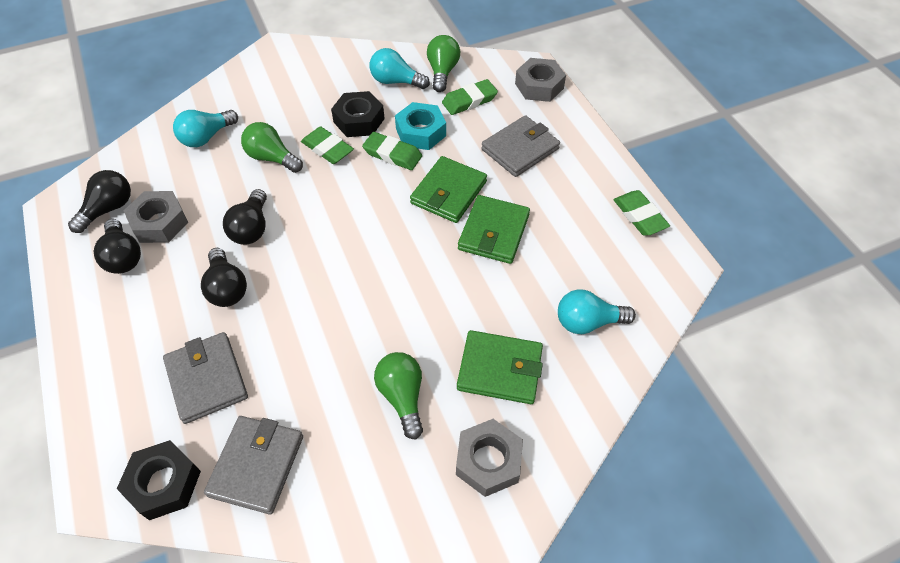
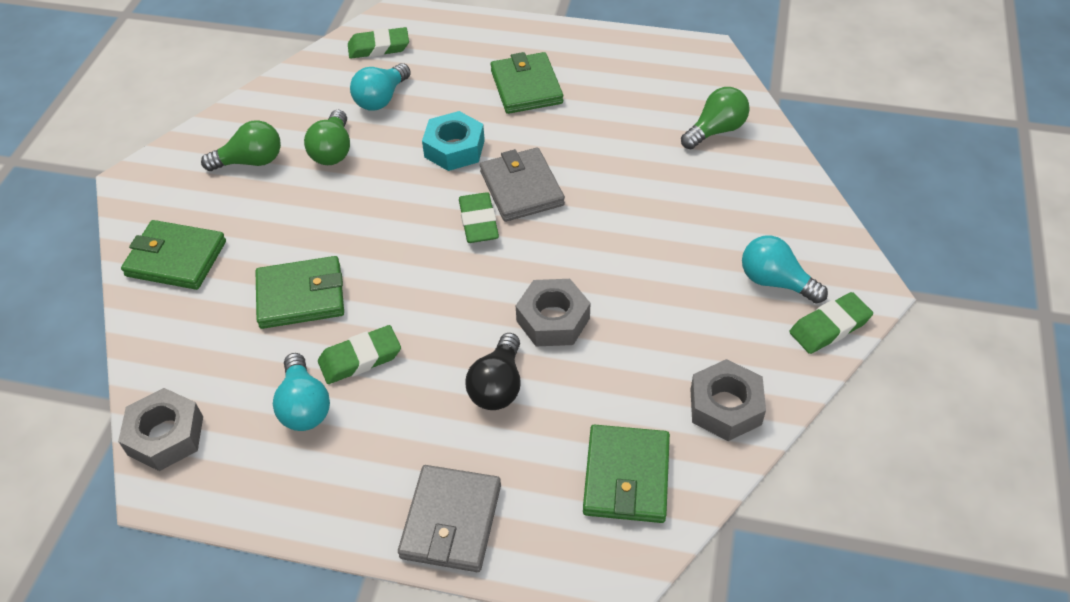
black light bulb: [68,170,131,233] [94,219,141,274] [201,248,247,307] [223,189,267,245] = 4 -> [465,333,521,410] = 1
black nut: [117,440,201,520] [331,91,385,137] = 2 -> none = 0
green wallet: [410,156,487,223] [457,330,543,404] [458,195,530,264] = 3 -> [121,220,226,290] [256,256,344,329] [490,52,563,114] [583,425,670,523] = 4
grey wallet: [163,332,248,424] [204,416,303,514] [481,115,560,177] = 3 -> [398,465,501,572] [480,147,565,222] = 2

